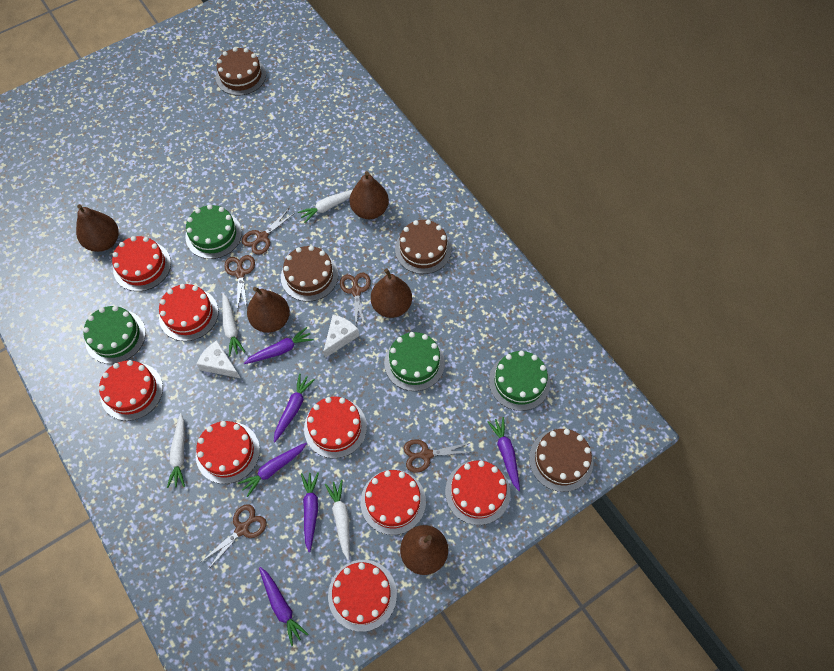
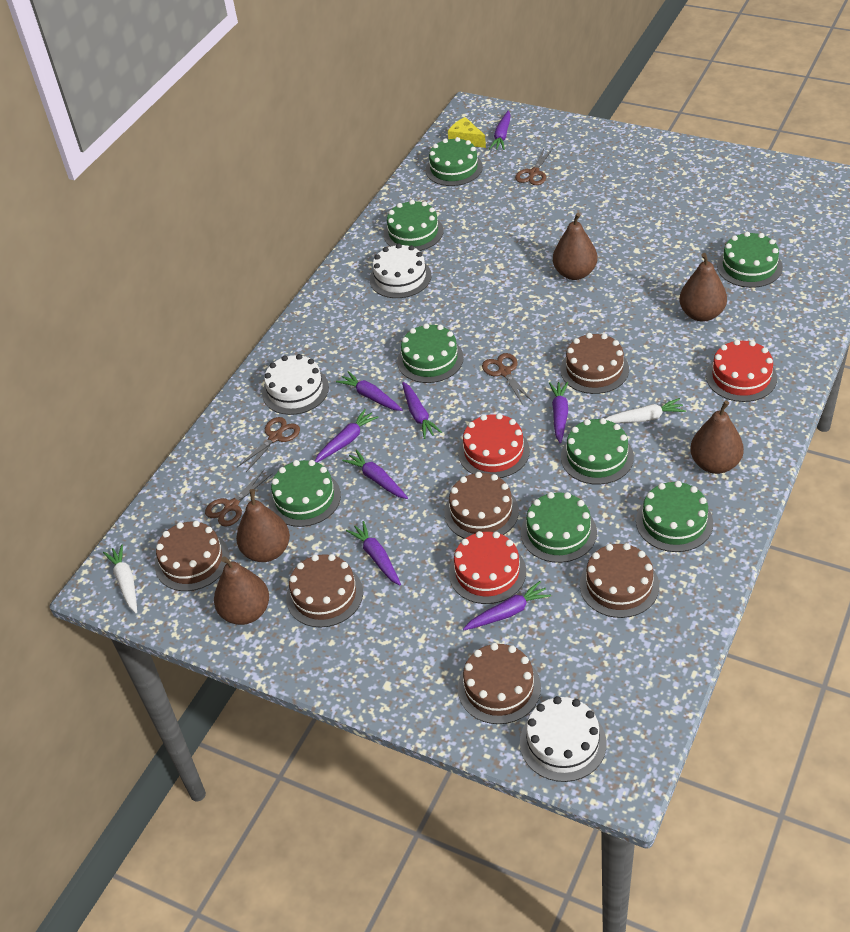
brown cake: [216,47,266,95] [281,246,338,302] [395,220,451,274] [529,429,593,492] = 4 -> [155,521,229,591] [286,554,363,627] [444,472,519,539] [458,643,541,724] [561,333,629,394] [580,543,659,618] = 6
brown scissors: [201,504,267,571] [224,255,255,311] [242,210,295,255] [340,273,371,326] [404,439,473,473] = 5 -> [205,470,272,527] [237,417,300,472] [482,353,532,403] [515,148,553,185] = 4
green cake: [83,306,146,364] [185,204,242,259] [384,332,445,391] [489,351,550,411] = 4 -> [269,460,341,527] [384,200,444,251] [397,323,464,383] [426,137,483,186] [521,492,597,563] [561,418,634,485] [636,481,713,552] [717,232,783,288] = 8
purple carrot: [238,443,307,497] [244,327,314,364] [259,567,308,646] [274,374,315,442] [301,472,319,552] [487,417,520,491] = 6 -> [315,409,379,462] [336,371,403,411] [342,449,408,499] [346,521,401,585] [402,382,442,439] [463,581,551,630] [489,110,511,150] [549,382,568,443] = 8
red cake: [99,360,163,421] [112,236,171,291] [159,284,218,341] [196,421,260,484] [304,397,367,458] [328,560,397,632] [361,470,426,535] [445,460,510,525] = 8 -> [449,531,526,604] [458,413,530,478] [706,339,777,402] = 3
white cake: none = 0 -> [262,354,329,415] [369,244,432,298] [520,696,607,782] = 3
white carrot: [167,413,185,488] [222,293,245,357] [298,189,353,223] [325,480,350,560] = 4 -> [103,545,137,614] [605,398,686,423] = 2
white cheese: [197,340,240,378] [323,315,359,358] = 2 -> none = 0
yellow cheese: none = 0 -> [448,117,486,148] = 1

